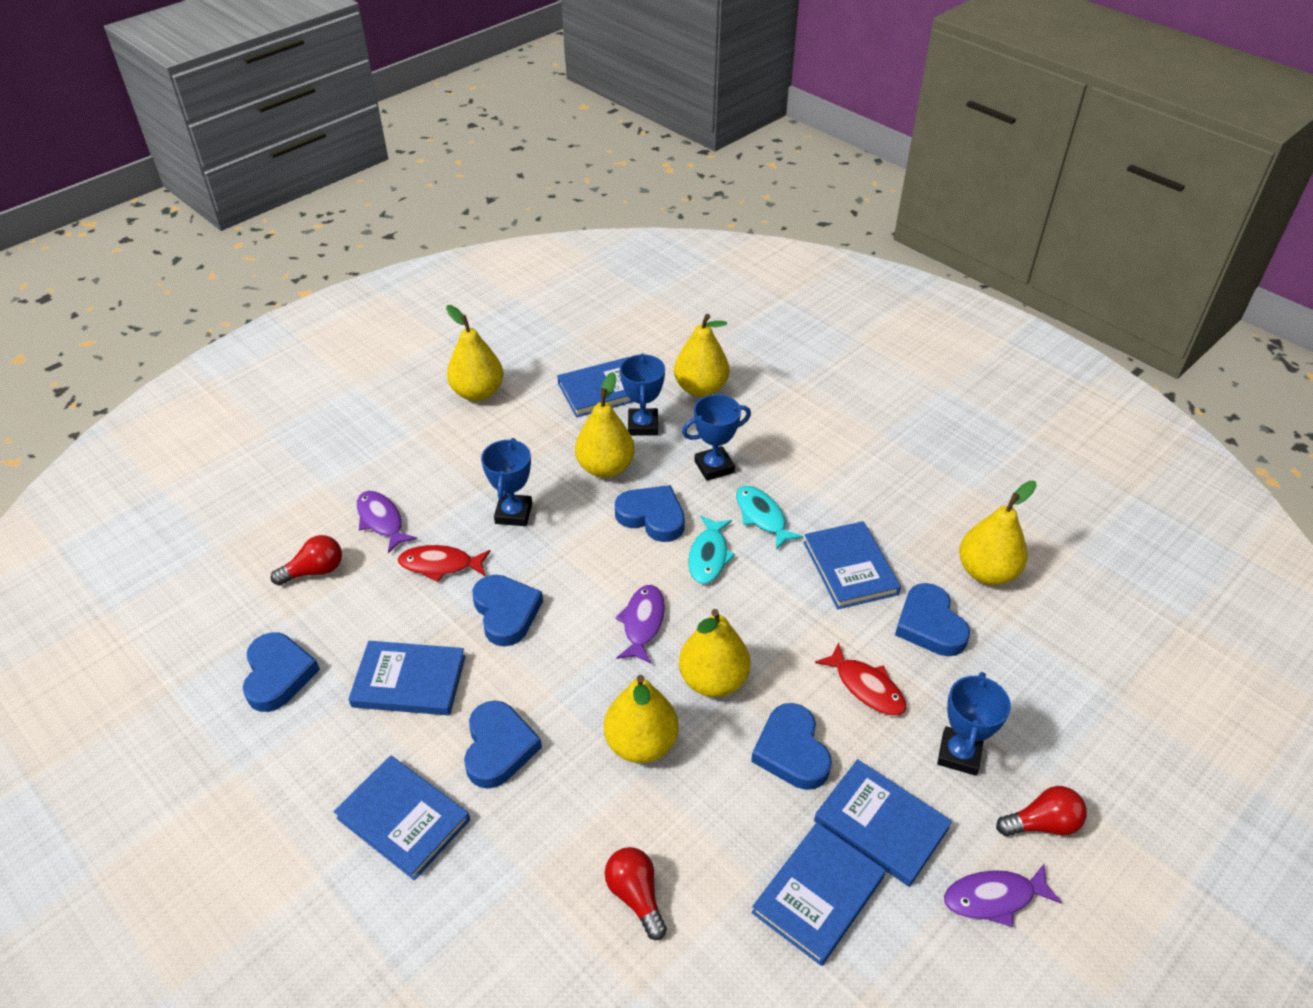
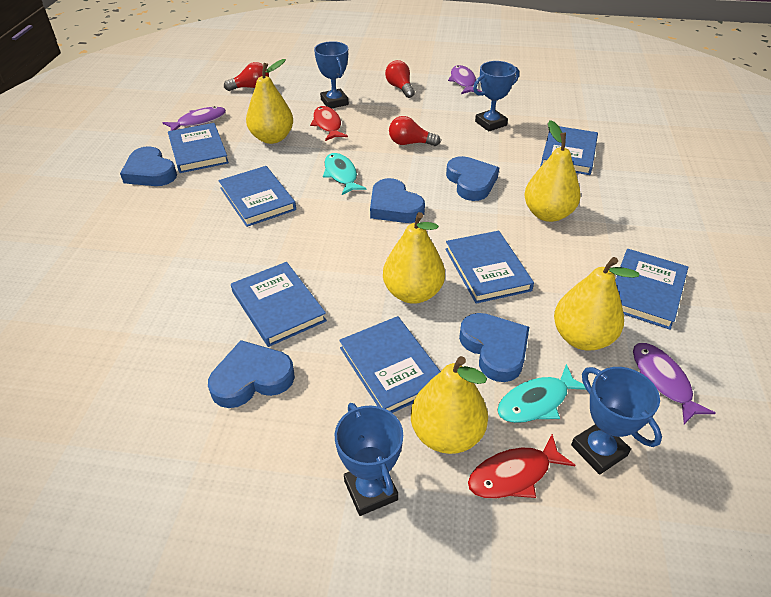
blue book: [334,756,470,880] [348,641,466,715] [557,357,634,418] [751,822,886,966] [803,521,901,609] [814,759,952,887] = 6 -> [168,123,229,173] [219,166,296,227] [231,262,327,347] [339,316,441,413] [445,231,534,304] [540,126,598,175] [615,249,688,330] = 7
blue heart: [243,632,320,712] [464,701,542,789] [472,575,543,646] [615,485,685,542] [751,703,832,790] [895,583,970,656] = 6 -> [120,146,177,186] [208,340,295,408] [370,178,425,223] [446,156,499,201] [459,313,529,382] = 5
yellow pear: [446,305,503,401] [575,372,635,478] [604,675,679,763] [674,314,729,397] [679,609,750,697] [959,481,1037,585] = 6 -> [246,59,293,144] [383,212,445,304] [411,356,488,454] [524,120,580,222] [554,257,639,350] = 5

